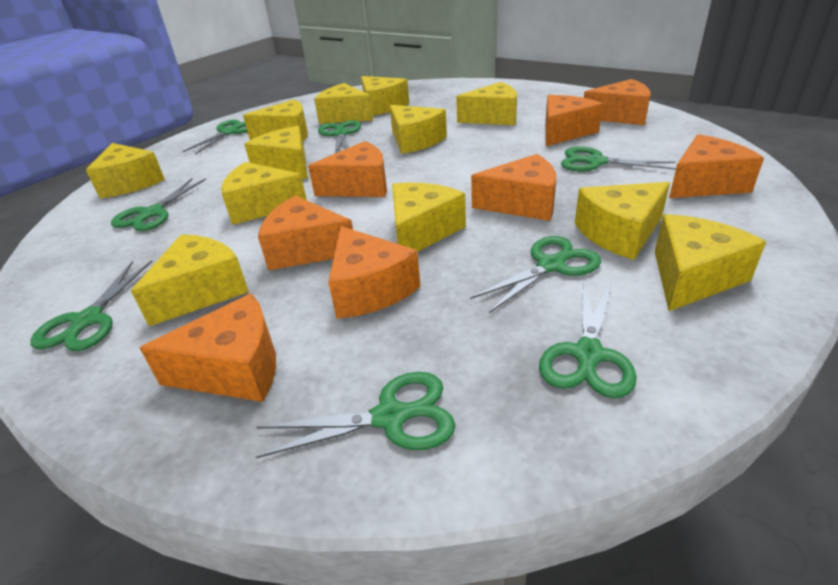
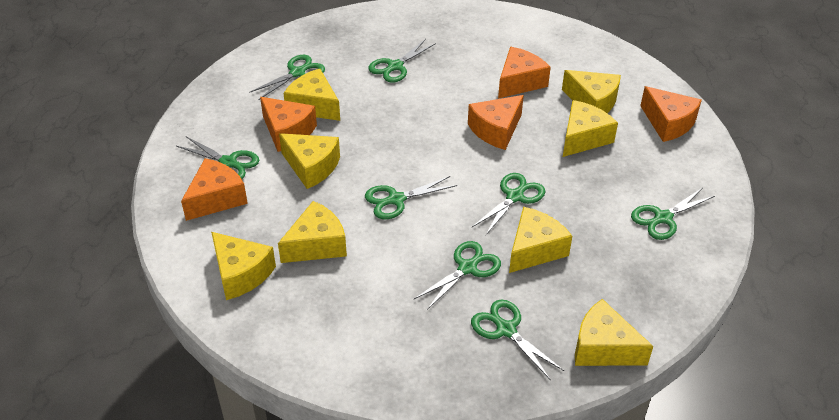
orange cheese: [139,293,276,402] [258,196,353,271] [308,141,387,197] [328,226,420,319] [471,154,556,221] [545,95,603,146] [584,79,651,125] [669,134,764,198] = 8 -> [181,158,248,221] [260,97,317,152] [468,95,524,150] [498,47,551,98] [640,86,702,142] = 5
yellow cheese: [86,143,165,198] [131,234,249,326] [221,162,307,225] [243,99,308,142] [244,126,308,179] [314,83,374,124] [361,76,409,116] [390,105,447,154] [392,182,466,252] [456,82,517,125] [575,182,670,260] [655,214,766,311] = 12 -> [211,232,276,300] [278,201,347,263] [279,133,340,189] [283,69,340,121] [509,207,572,273] [562,70,621,113] [563,100,618,157] [575,299,653,366] = 8

